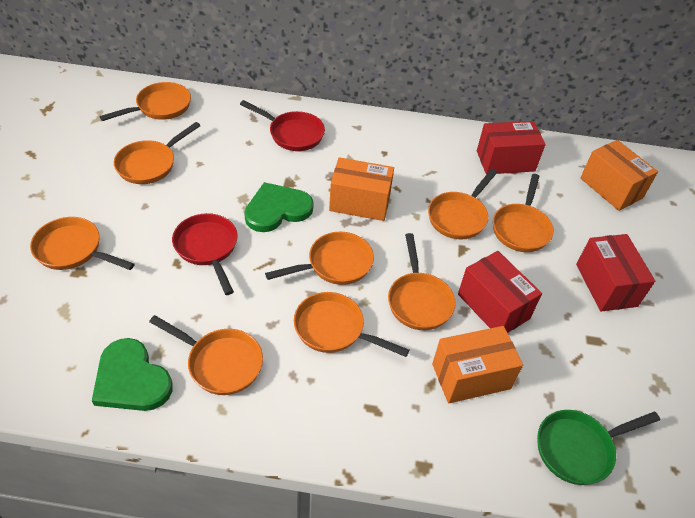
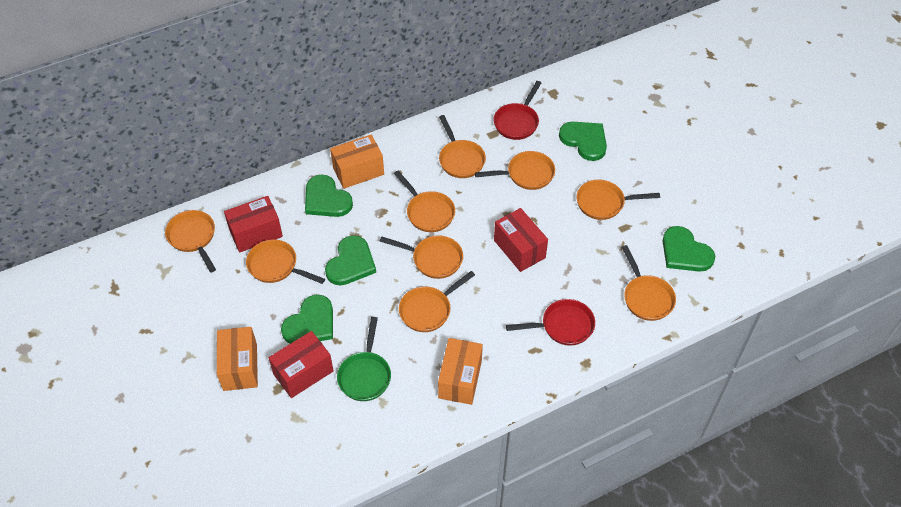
green heart: [92,338,173,411] [244,182,314,232] = 2 -> [281,295,333,344] [305,175,353,217] [325,235,376,285] [559,122,607,161] [663,226,715,272] = 5

